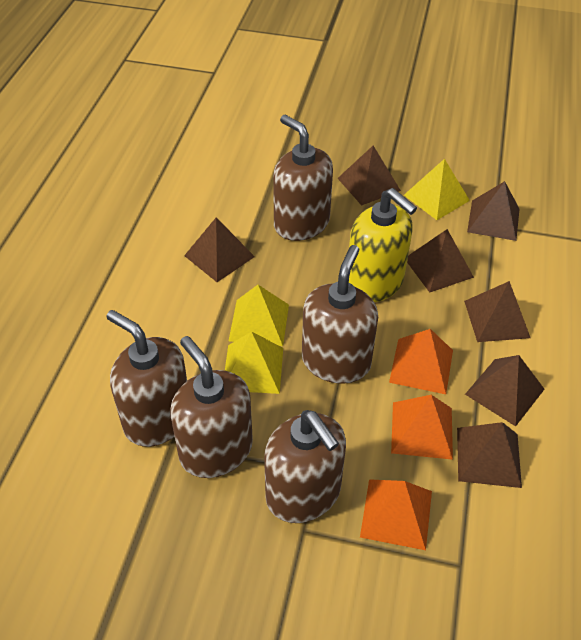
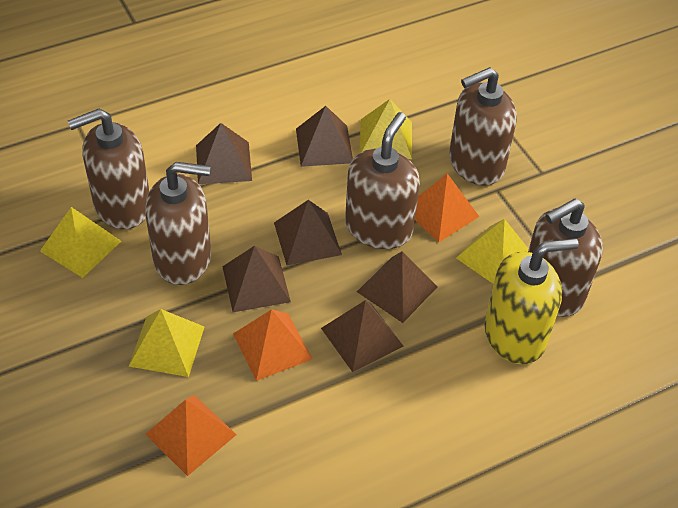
brown pyramid: [184,217,255,282] [338,146,401,206] [407,229,474,293] [457,422,522,488] [464,281,531,342] [465,355,544,426] [467,181,519,241] = 7 -> [196,123,252,184] [222,246,291,312] [274,200,342,265] [296,106,353,167] [321,300,403,372] [357,251,437,323] = 6
yellow pyramid: [225,331,283,394] [229,285,289,346] [404,159,470,220] = 3 -> [40,207,121,278] [129,309,204,377] [360,99,412,159] [456,219,529,284] = 4

